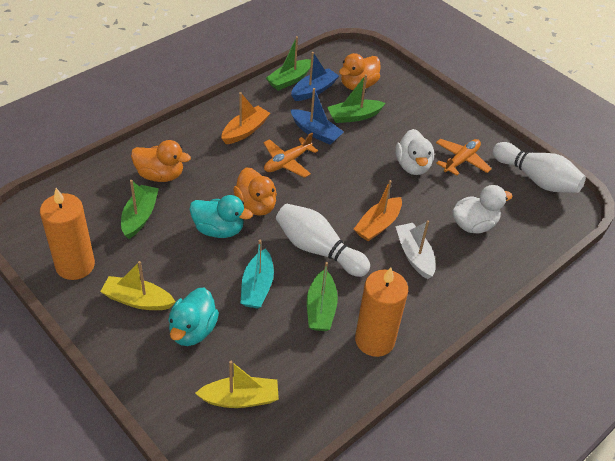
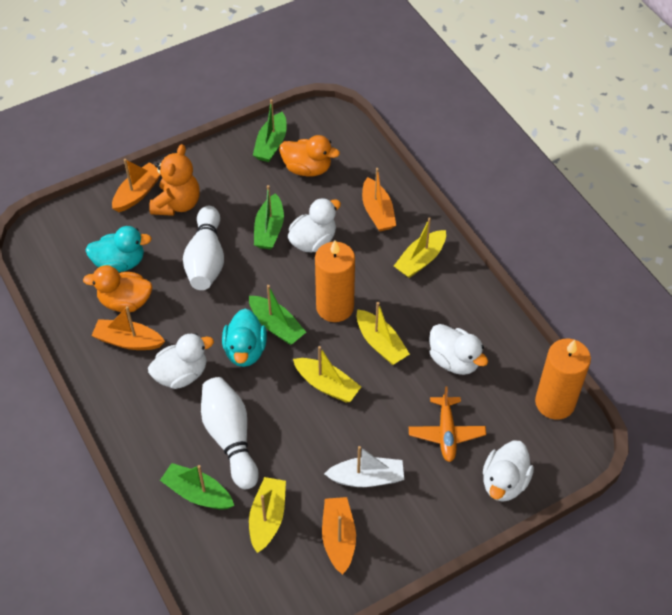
blue boat: [291,52,339,101] [291,88,344,145] = 2 -> none = 0
orange boat: [221,92,270,144] [354,180,402,241] = 2 -> [92,306,165,350] [112,159,161,212] [322,497,356,575] [362,168,396,232] = 4
orange duck: [131,140,191,182] [233,168,277,216] [339,53,381,90] = 3 -> [83,265,152,312] [279,135,340,177] = 2
orange plane: [264,133,318,178] [436,139,492,176] = 2 -> [409,386,486,462] = 1
orange teddy bear: none = 0 -> [149,144,200,216] = 1
turquoise boat: [240,240,274,309] = 1 -> none = 0
white duck: [395,129,434,175] [452,185,513,233] = 2 -> [148,333,214,389] [288,198,341,252] [429,324,488,375] [483,441,534,502] = 4
yellow boat: [100,261,176,310] [195,361,279,408] = 2 -> [249,477,286,553] [293,346,361,402] [357,302,410,365] [394,217,446,278] = 4

